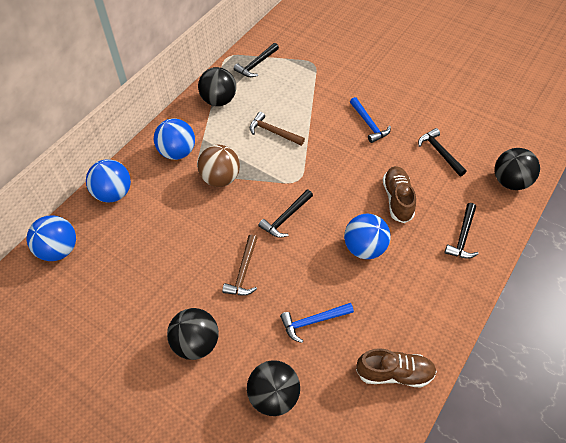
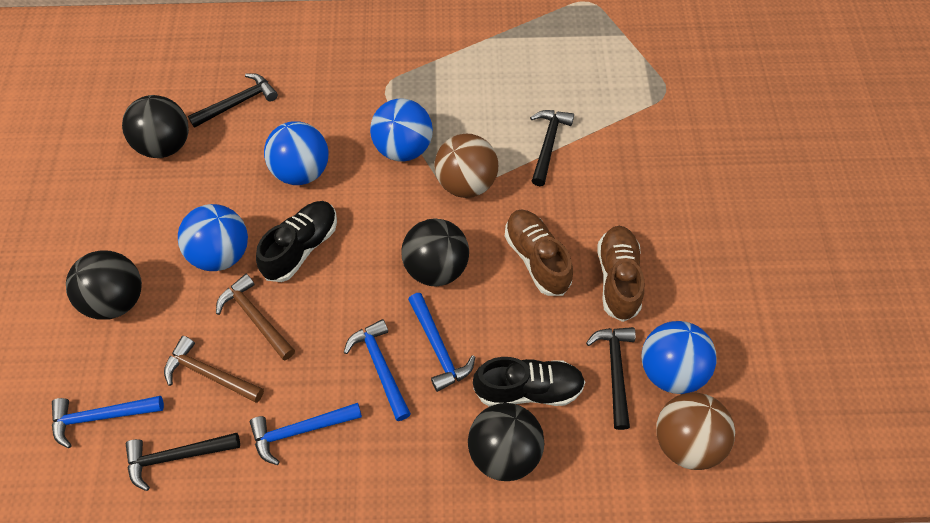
black shoe: none = 0 -> [256,201,337,282] [473,357,585,407] = 2
blue hammer: [280,303,354,343] [350,97,391,143] = 2 -> [52,396,164,448] [250,403,362,465] [344,319,411,421] [408,293,475,392] = 4
brown ball: [197,145,240,187] = 1 -> [434,134,498,198] [656,392,735,470] = 2

